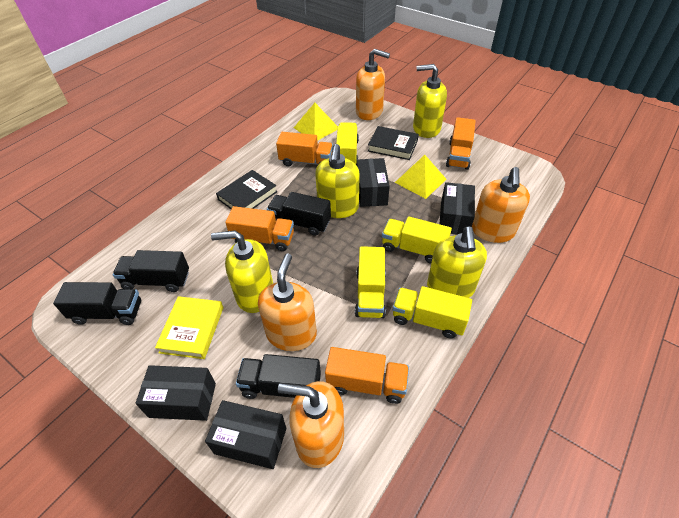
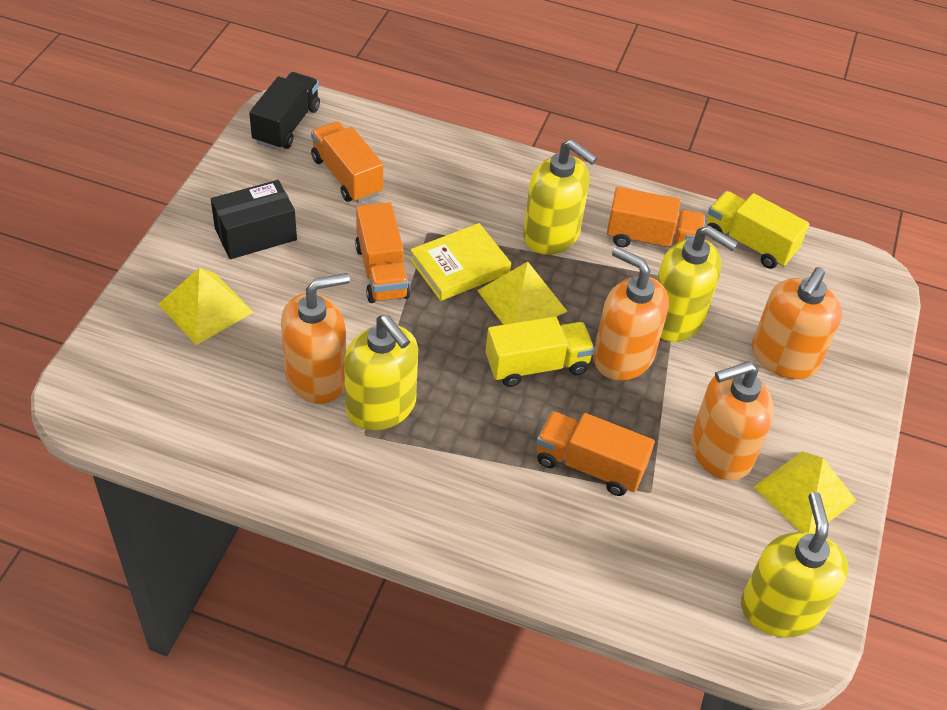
black book: [216,170,277,209] [368,126,419,160] = 2 -> none = 0
black box: [136,365,216,421] [205,400,286,469] [357,158,390,207] [440,182,475,235] = 4 -> [211,180,297,259] = 1
black truck: [53,282,141,325] [113,250,189,292] [236,354,321,399] [267,192,331,236] = 4 -> [249,72,320,150] = 1
yellow pyramid: [294,103,338,141] [395,155,447,199] = 2 -> [158,268,253,345] [477,262,568,325] [754,451,857,533] = 3
yellow truck: [336,123,359,165] [355,246,386,318] [382,216,452,264] [393,286,472,339] = 4 -> [485,316,595,387] [707,191,809,269] = 2

